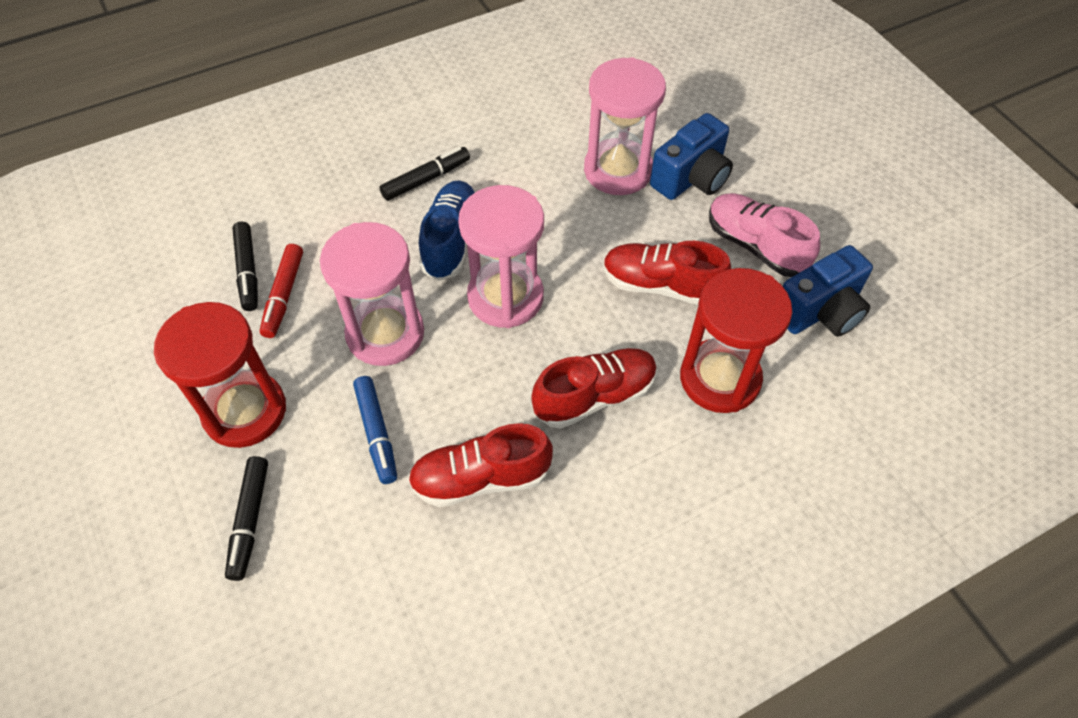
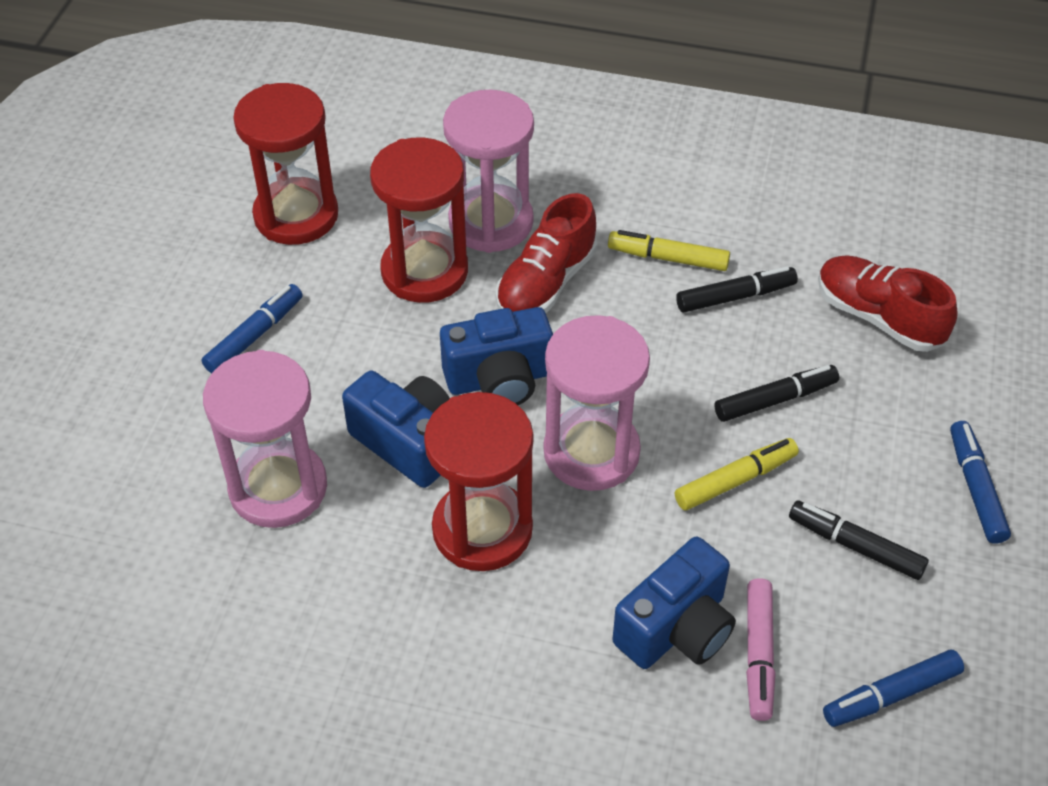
blue camera: [650,113,733,200] [783,245,873,337] = 2 -> [342,371,450,488] [440,307,553,405] [612,537,736,669] = 3
blue marker: [353,376,397,484] = 1 -> [202,284,303,373] [823,650,964,727] [950,421,1011,544] = 3
blue shoe: [419,181,475,281] = 1 -> none = 0
pink marker: none = 0 -> [746,578,776,721] = 1
pink shoe: [709,193,820,277] = 1 -> none = 0
red hourglass: [154,302,286,448] [680,268,792,413] = 2 -> [233,83,338,245] [370,137,468,303] [424,392,533,571] = 3
red marker: [260,244,303,338] = 1 -> none = 0
red shoe: [408,423,553,507] [531,348,657,429] [603,241,731,305] = 3 -> [496,193,597,313] [818,255,958,352] = 2
yellow marker: none = 0 -> [608,230,730,271] [675,438,799,510] = 2

